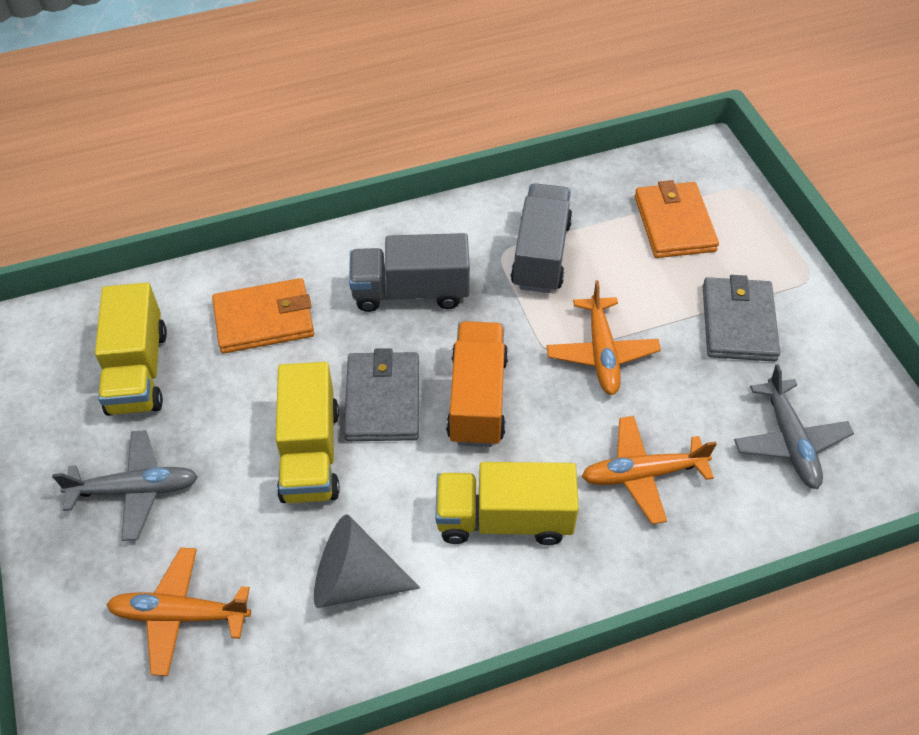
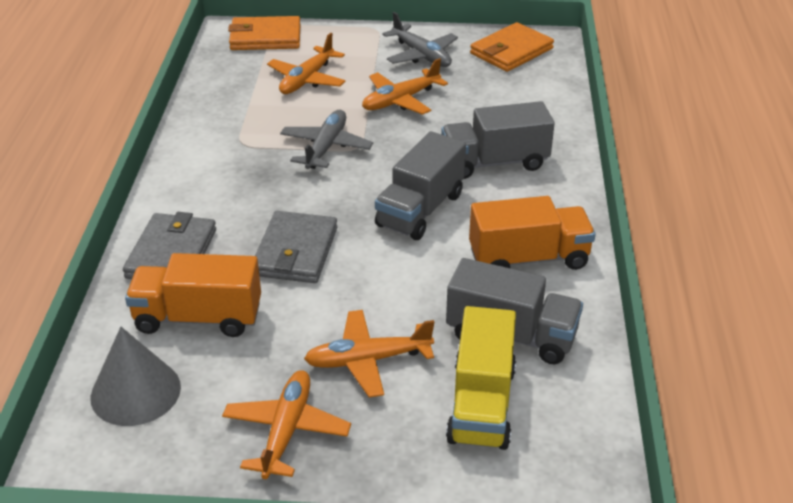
grey truck: [349,233,470,312] [511,183,572,293] = 2 -> [375,131,466,240] [441,101,555,179] [446,258,583,364] = 3
orange plane: [106,548,251,676] [546,280,661,395] [581,416,717,524] = 3 -> [222,370,351,479] [267,33,346,94] [304,310,434,397] [362,58,448,115] = 4
orange truck: [446,321,508,447] = 1 -> [125,253,261,337] [469,196,595,270] = 2
yellow truck: [95,283,167,416] [275,362,340,503] [435,462,579,545] = 3 -> [446,306,516,450] = 1

